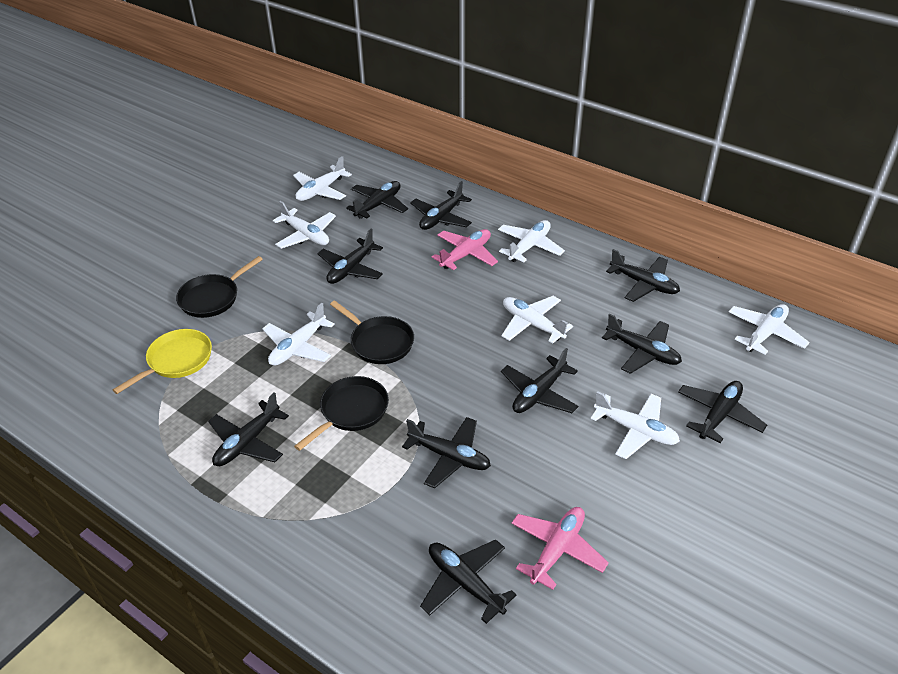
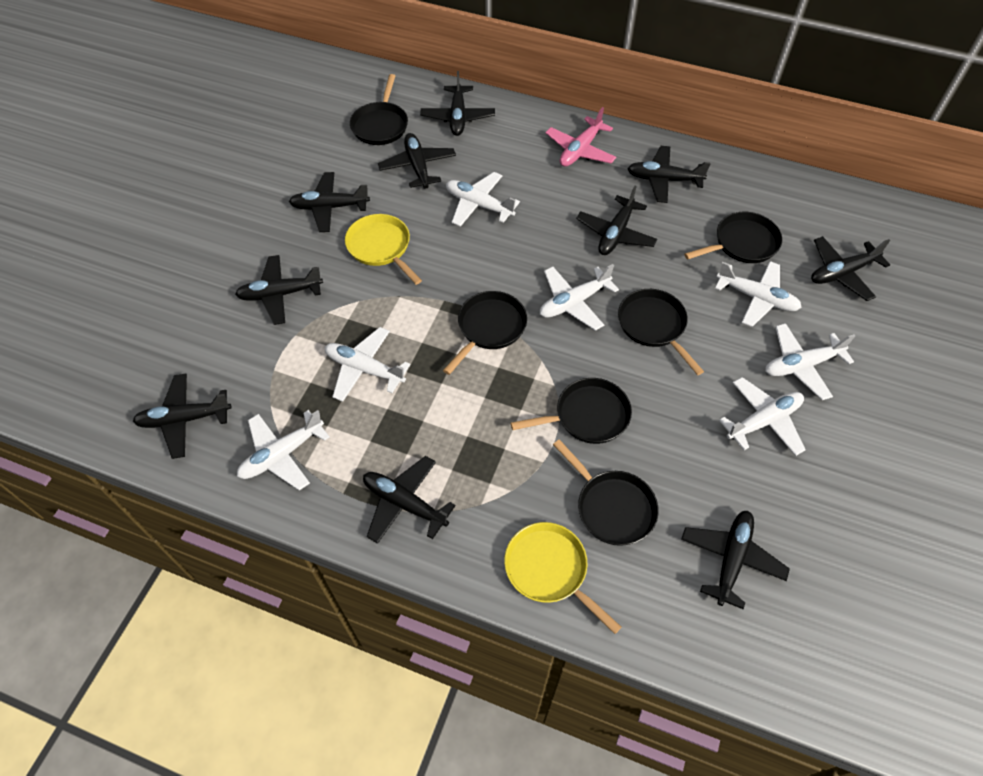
black pan: [176,256,263,318] [294,376,389,451] [330,300,414,364] = 3 -> [350,74,408,145] [443,291,527,375] [511,378,632,444] [553,439,659,546] [618,289,704,375] [684,212,782,263] = 6
pink plane: [432,229,498,270] [511,507,609,590] = 2 -> [546,107,616,167] = 1
yellow pan: [113,329,212,394] = 1 -> [345,214,422,285] [504,522,621,634] = 2

